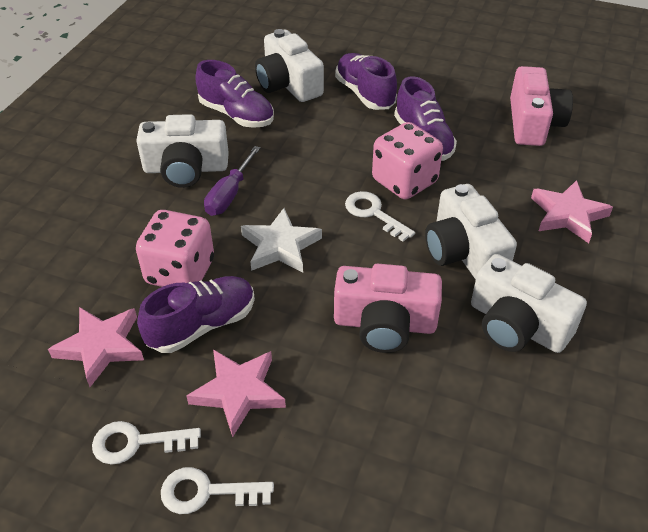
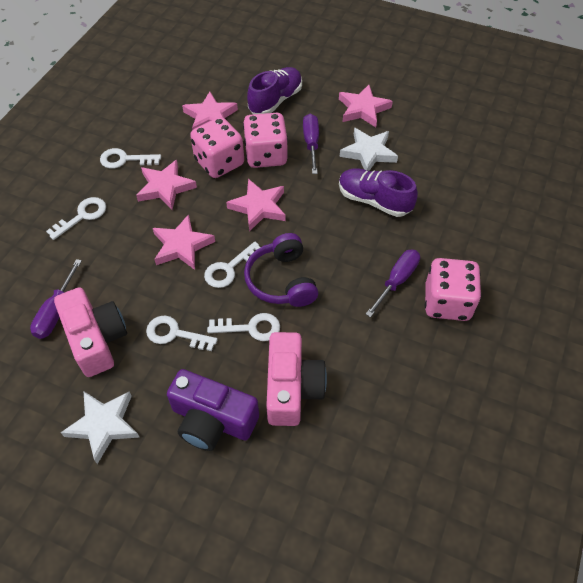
pink dice: [136,210,214,287] [372,122,443,199] = 2 -> [190,117,244,178] [243,113,288,168] [425,258,482,321] = 3
pink star: [48,307,144,387] [186,349,286,437] [531,180,613,243] = 3 -> [136,160,197,210] [153,214,215,270] [182,92,238,130] [226,179,286,232] [339,85,393,127] = 5
purple camera: none = 0 -> [167,369,259,451] = 1
purple headphones: none = 0 -> [244,233,318,307] = 1
purple screwdriver: [204,146,260,216] = 1 -> [30,259,82,339] [303,114,319,174] [366,249,420,317] = 3
purple shoe: [137,276,255,353] [196,60,274,128] [335,53,397,110] [394,76,457,161] = 4 -> [247,67,302,114] [339,168,418,217] = 2
white camera: [136,114,229,188] [255,29,324,102] [425,184,517,280] [471,254,587,353] = 4 -> none = 0
white key: [92,421,201,465] [161,467,274,514] [345,191,415,242] = 3 -> [46,197,106,240] [100,148,161,169] [146,316,218,351] [204,242,261,288] [207,313,280,341] = 5
white star: [241,208,322,273] = 1 -> [60,391,140,464] [340,128,398,171] = 2

